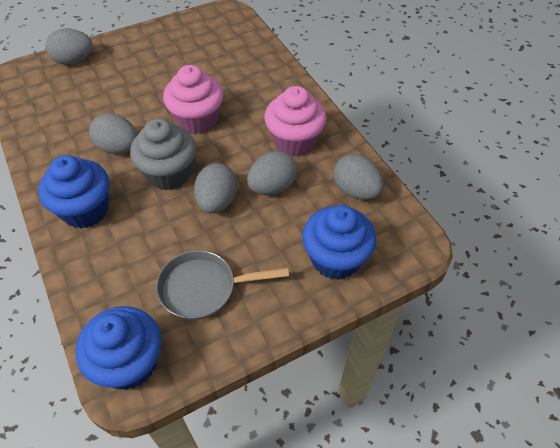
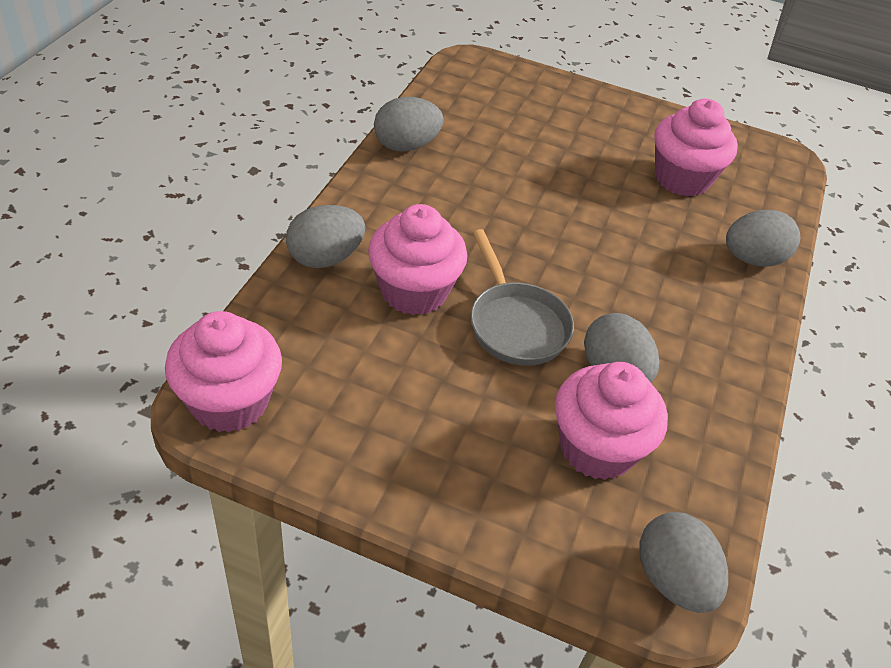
blue cupcake: [38,155,109,229] [75,306,161,390] [302,205,376,280] = 3 -> none = 0
grey cupcake: [130,118,196,190] = 1 -> none = 0
pink cupcake: [163,65,223,134] [265,86,327,156] = 2 -> [165,311,282,433] [368,204,468,315] [555,362,668,480] [654,98,738,196] = 4

